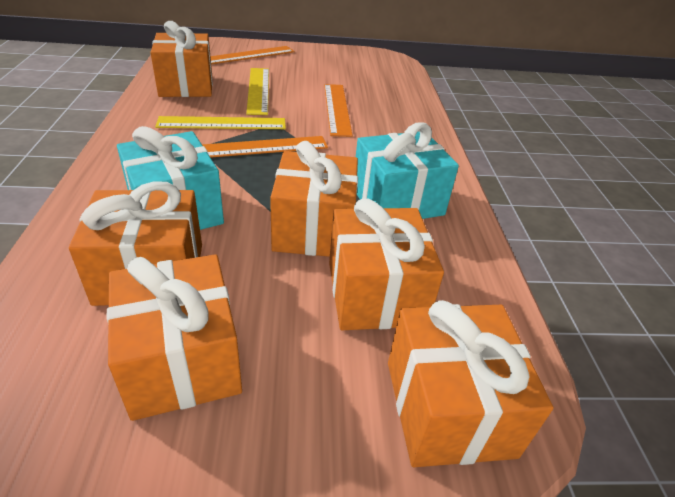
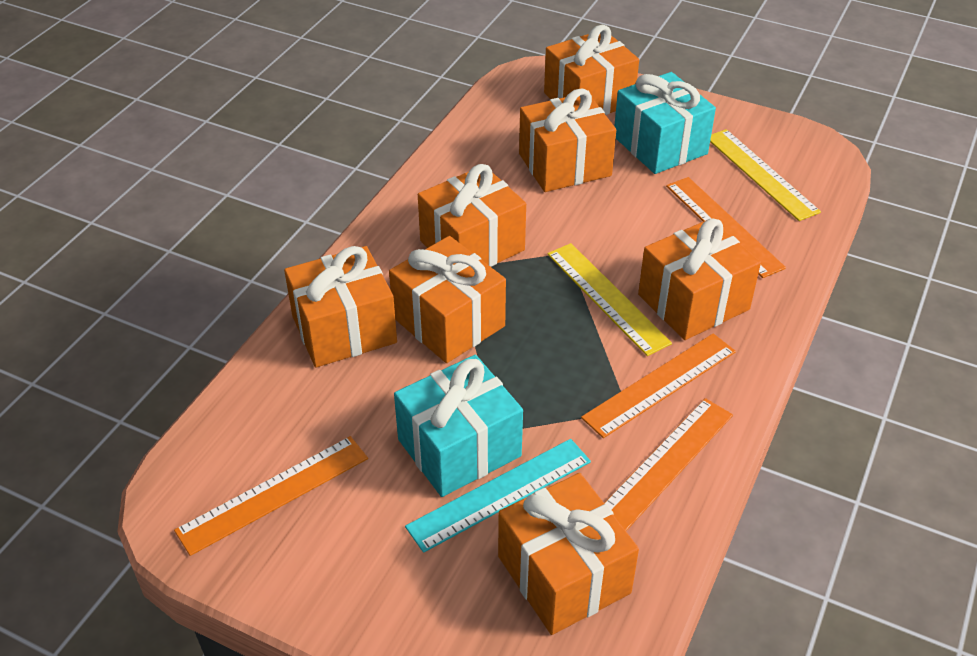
orange gift: [69,181,202,306] [107,254,242,421] [150,21,213,97] [270,141,358,257] [329,198,444,330] [388,300,554,467] = 6 -> [284,246,397,368] [389,236,506,363] [418,164,526,267] [498,473,639,635] [519,88,616,192] [544,25,639,115] [638,218,761,340] = 7
orange ruler: [202,136,328,158] [210,46,294,64] [324,84,353,137] = 3 -> [174,436,368,556] [581,333,736,438] [604,398,733,531] [666,177,786,278] = 4
turquoise ruler: none = 0 -> [405,439,591,553] = 1

